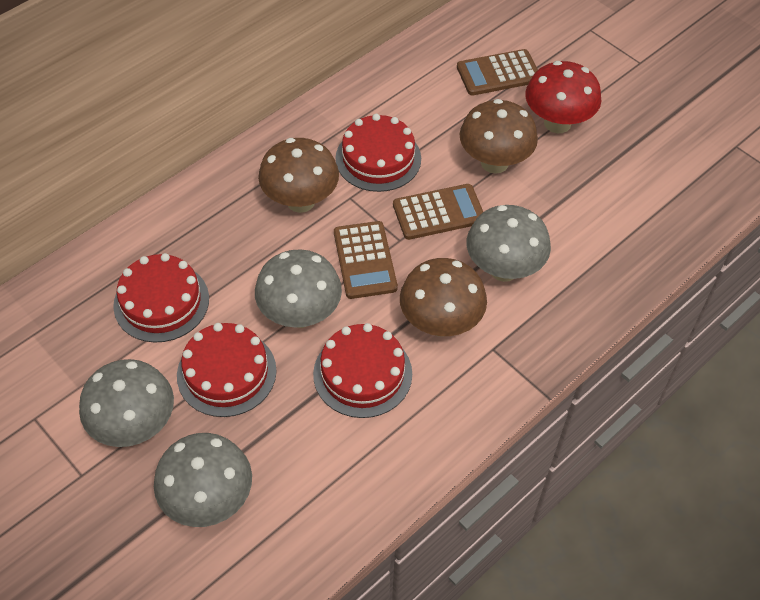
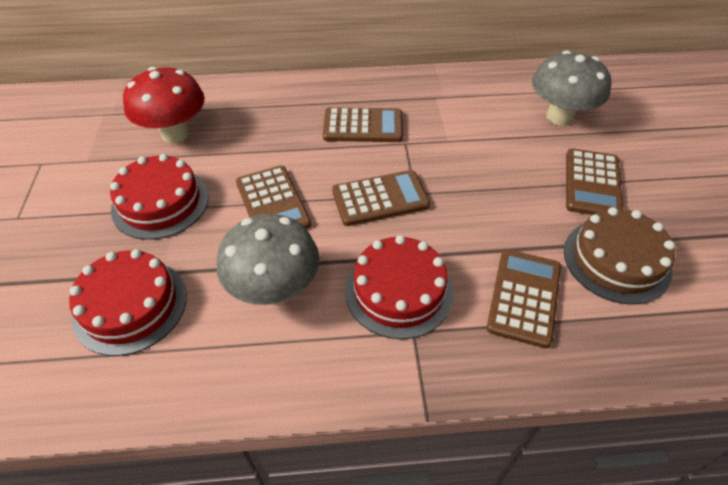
brown cake: none = 0 -> [564,207,675,305] = 1
brown calculator: [334,221,398,299] [393,184,483,240] [457,49,538,96] = 3 -> [236,165,311,229] [323,107,403,142] [332,170,430,226] [487,249,561,348] [566,148,623,215] = 5
brown mushroom: [258,138,339,213] [400,258,487,337] [460,99,538,174] = 3 -> none = 0
grey mushroom: [79,359,174,447] [154,433,252,527] [255,249,342,328] [467,205,551,282] = 4 -> [217,214,320,305] [532,50,611,126] = 2
red cake: [113,253,209,343] [177,323,277,417] [313,323,412,418] [335,114,421,192] = 4 -> [69,249,187,356] [110,154,209,240] [345,235,453,339] = 3

